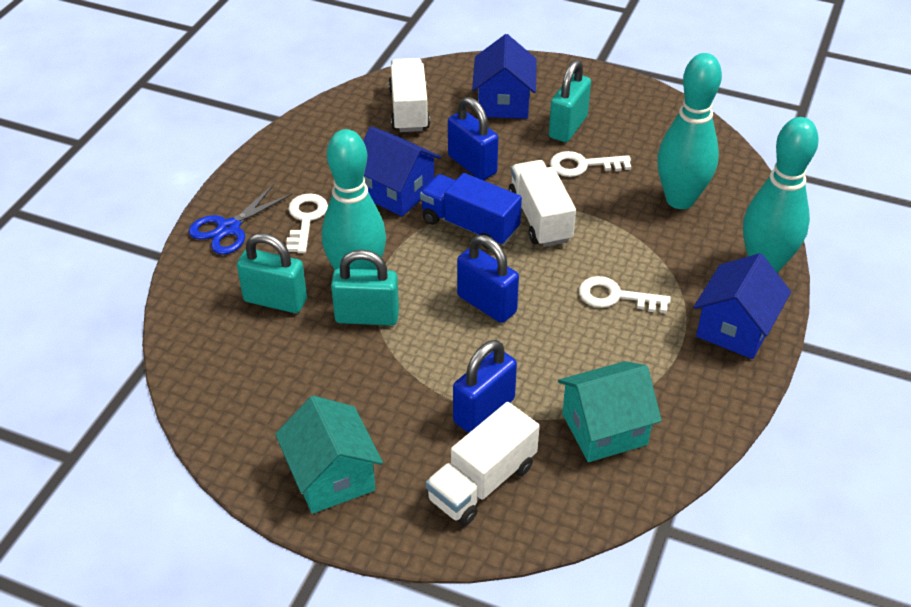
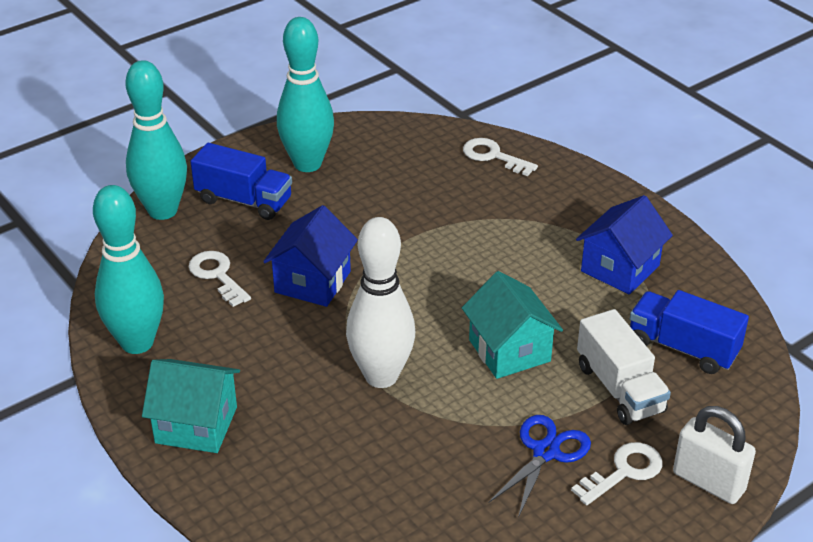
blue house: [363,126,441,216] [472,34,537,119] [694,253,791,359] = 3 -> [263,205,358,307] [576,195,673,295] = 2
blue padlock: [448,97,498,180] [453,340,517,433] [457,235,519,323] = 3 -> none = 0
blue truck: [420,173,522,249] = 1 -> [191,143,292,220] [630,290,749,374] = 2
turquoise padlock: [237,233,307,313] [331,250,399,326] [549,60,591,142] = 3 -> none = 0
white bowling pin: none = 0 -> [346,217,415,388] = 1
white padlock: none = 0 -> [673,406,756,504] = 1
white truck: [388,58,430,132] [426,402,540,526] [509,160,576,247] = 3 -> [577,309,671,425] = 1

